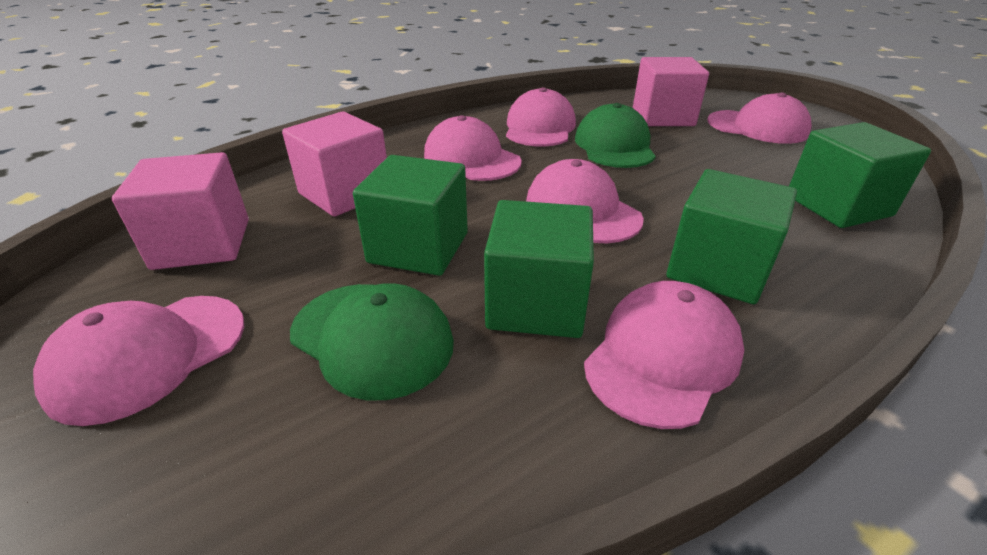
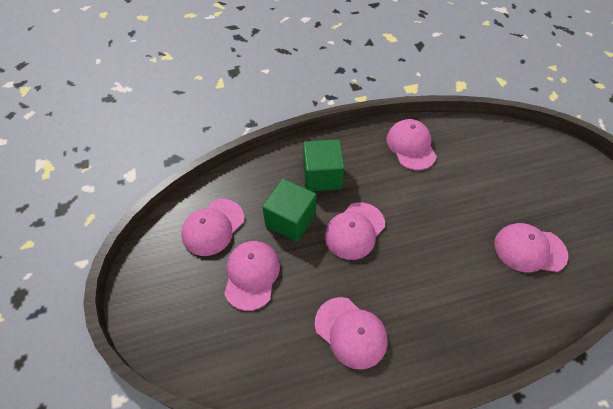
green cap: [290,284,454,400] [575,103,656,168] = 2 -> none = 0
green cube: [353,155,468,276] [484,200,594,338] [667,169,797,304] [789,122,931,228] = 4 -> [262,179,317,242] [303,139,345,191] = 2
pink cube: [112,152,249,270] [282,111,387,217] [633,57,709,126] = 3 -> none = 0

